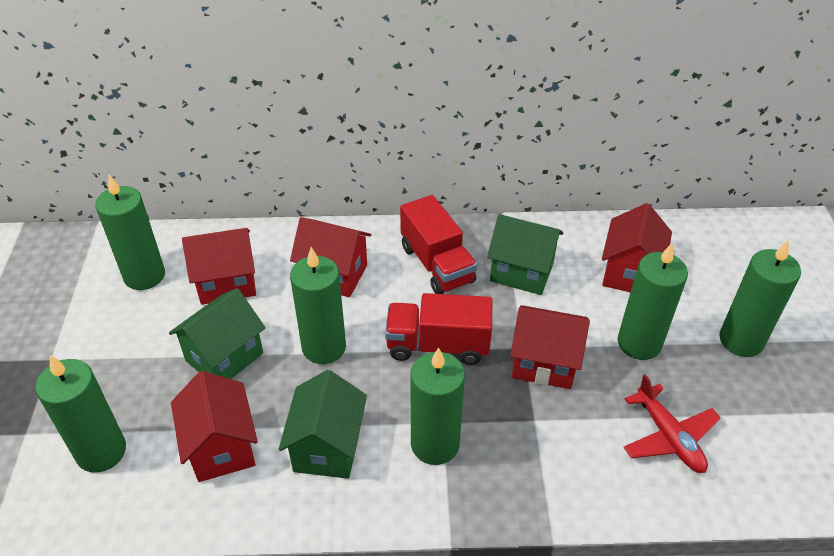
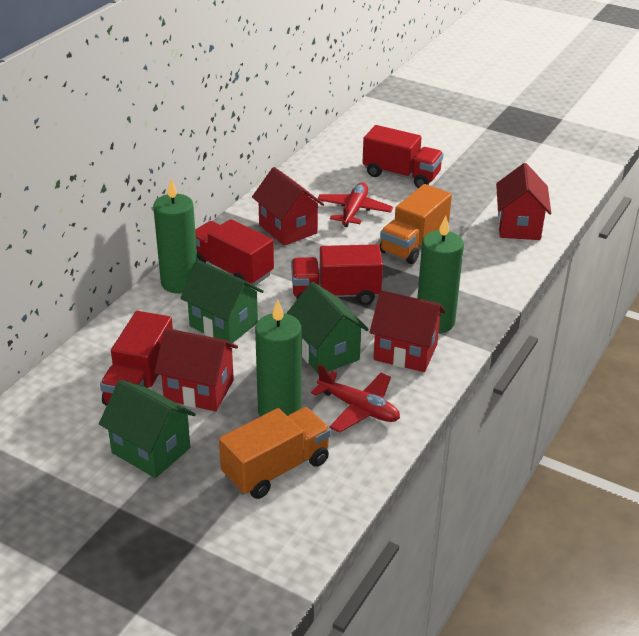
green candle: [35,355,126,473] [95,175,165,290] [290,247,346,364] [410,348,465,465] [618,243,688,360] [719,240,801,357] = 6 -> [153,179,197,293] [255,300,301,417] [417,216,464,334] = 3
orange truck: none = 0 -> [219,407,331,499] [380,184,452,264] = 2
red house: [171,371,258,482] [182,228,256,305] [290,217,371,297] [510,305,590,389] [602,203,672,292] = 5 -> [154,328,238,411] [252,167,324,246] [369,291,446,372] [496,163,551,240] = 4
red plane: [624,374,721,473] = 1 -> [311,364,400,433] [317,183,393,227] = 2
red truck: [385,293,492,365] [400,195,477,294] = 2 -> [100,311,173,406] [195,219,274,286] [291,244,383,305] [362,125,444,188] = 4

